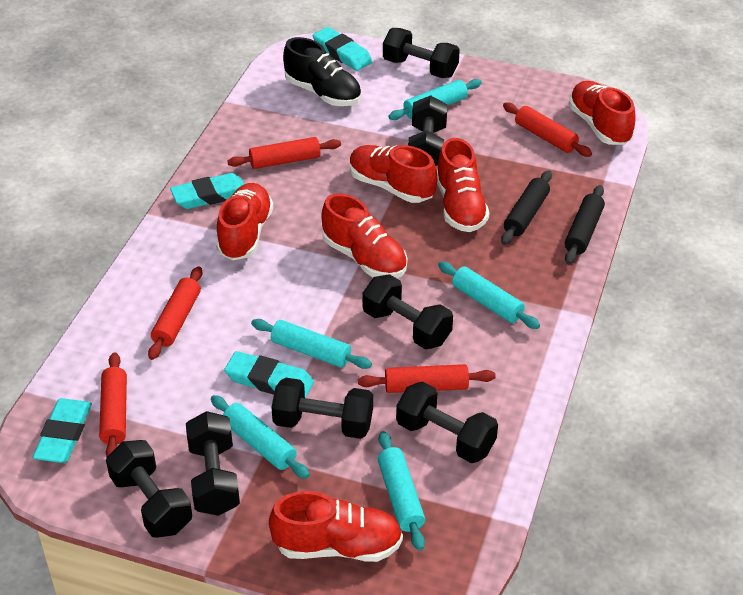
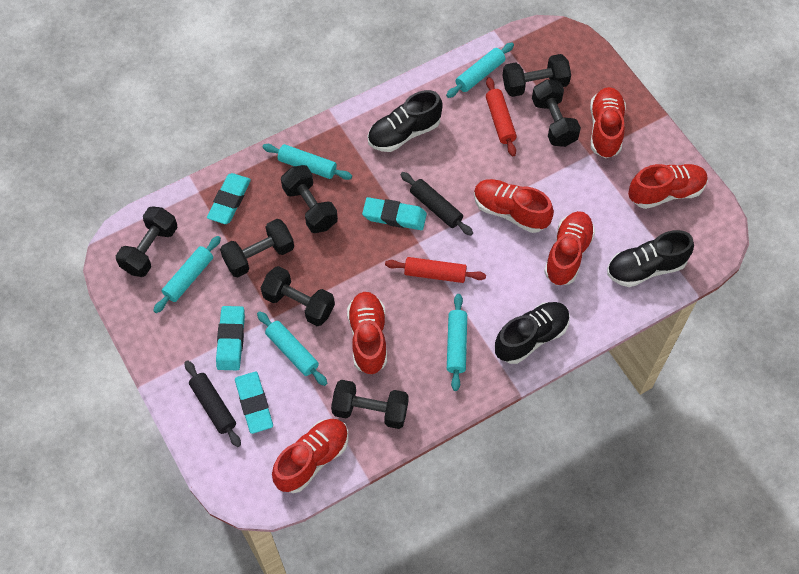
black shoe: [283,37,361,106] = 1 -> [368,90,443,152] [495,302,570,364] [607,230,694,287] = 3
red rolling pin: [99,352,127,457] [148,266,202,360] [227,137,341,169] [358,364,496,393] [503,102,592,157] = 5 -> [385,257,486,283] [486,77,517,156] = 2

